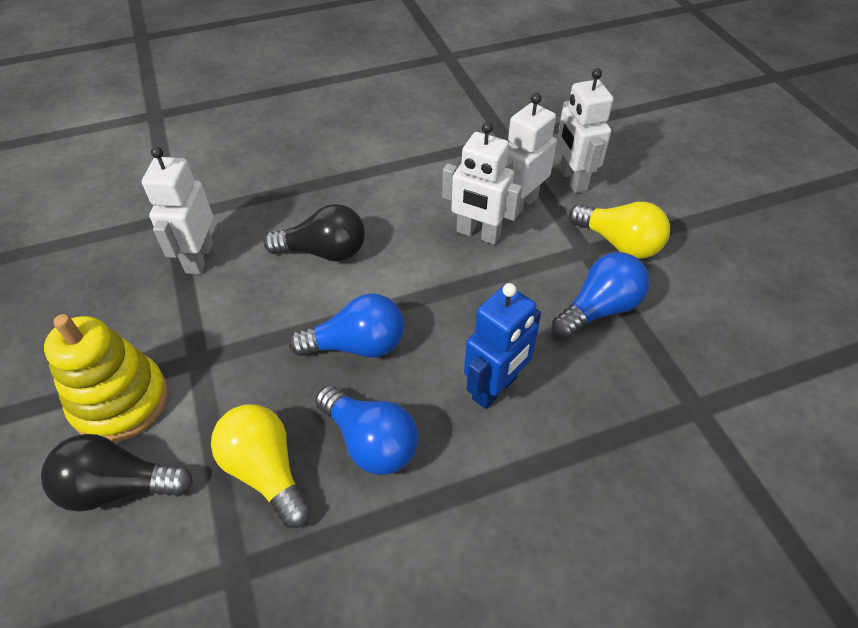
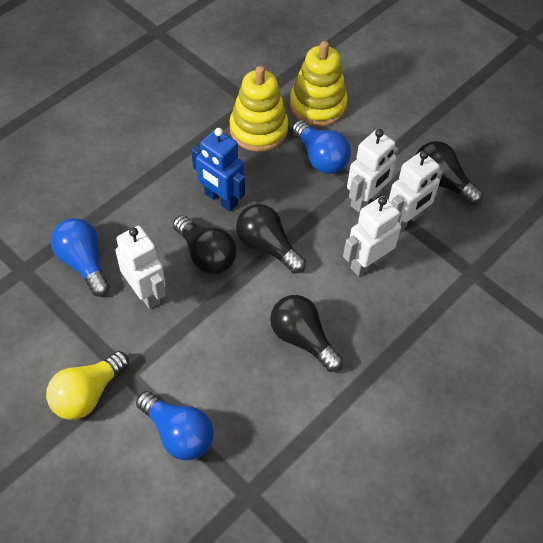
black light bulb: [41,434,193,512] [264,204,365,262] = 2 -> [173,215,237,274] [236,204,306,274] [270,295,343,372] [416,141,483,205] = 4
yellow light bulb: [211,404,311,528] [569,202,670,259] = 2 -> [46,351,129,420] = 1
yellow stacking toy: [44,314,168,442] = 1 -> [229,66,288,152] [290,41,348,126] = 2

